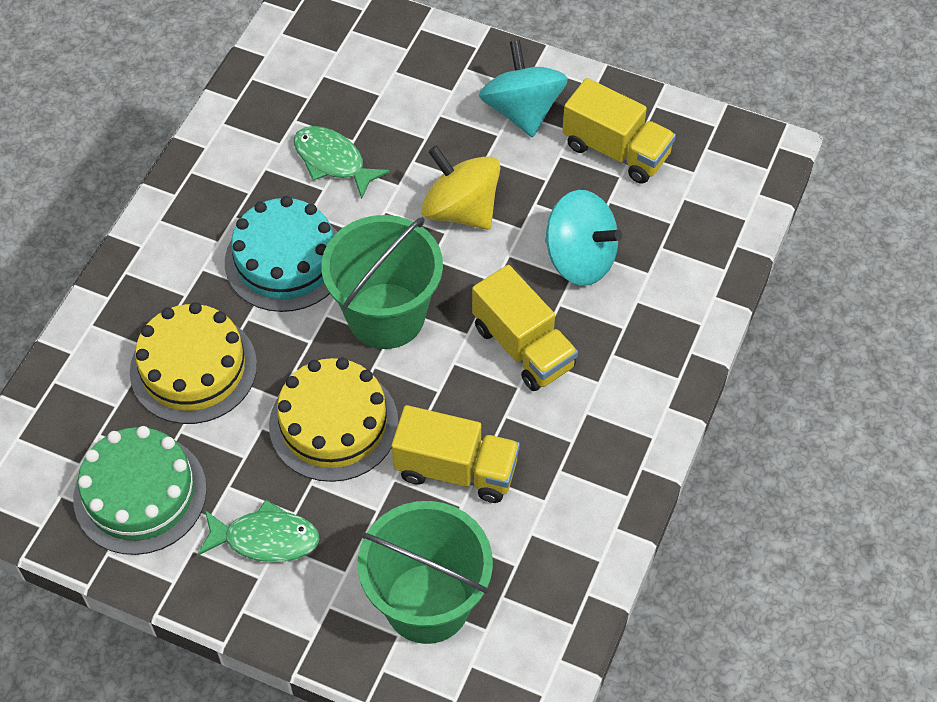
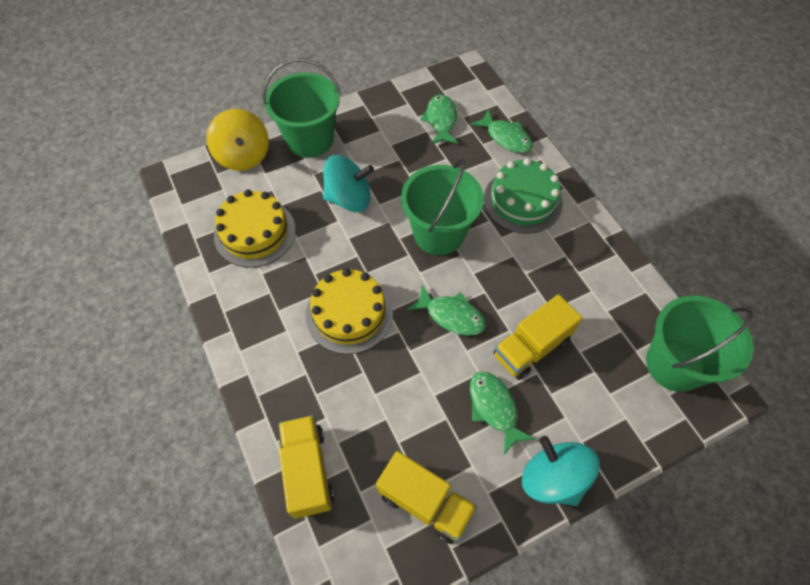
green bucket: [321,215,443,349] [358,501,493,644] = 2 -> [263,59,341,158] [401,158,484,255] [646,295,753,392] = 3
green fish: [197,500,320,562] [294,126,390,199] = 2 -> [407,285,486,336] [420,94,458,145] [470,371,535,455] [471,110,533,153] = 4
turquoise cake: [225,196,337,312] = 1 -> none = 0

